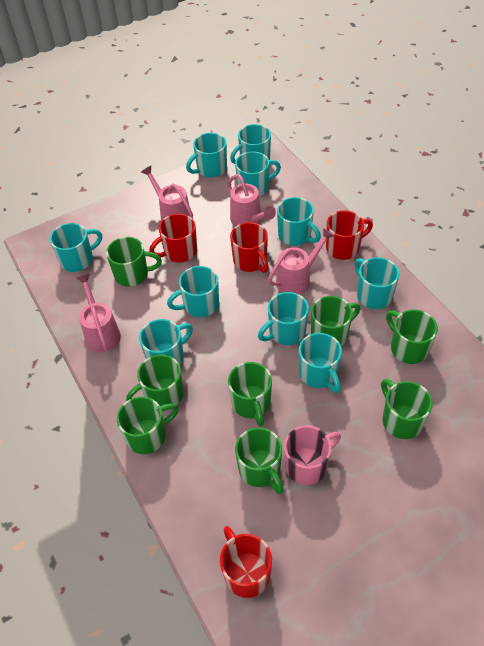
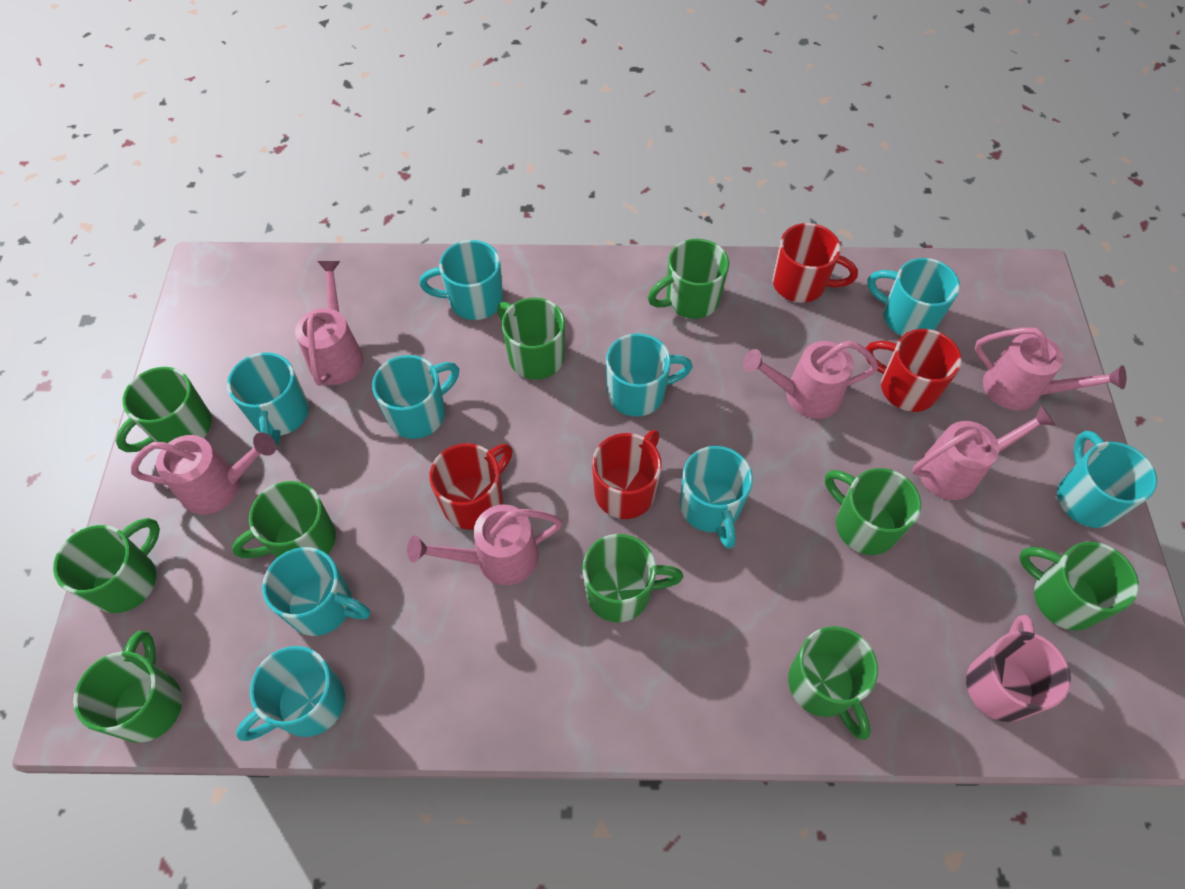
green mug: [106,237,162,287] [117,397,179,454] [126,355,184,406] [228,362,272,427] [235,428,284,494] [311,296,361,346] [381,379,433,439] [386,309,438,364] = 8 -> [53,518,160,613] [73,631,183,743] [116,367,212,452] [232,481,336,558] [497,298,565,380] [582,534,683,622] [648,239,729,319] [788,626,878,740] [825,468,921,555] [1019,542,1139,630] = 10
pink watering can: [77,274,121,352] [141,166,193,221] [227,174,276,226] [268,228,334,294] = 4 -> [131,432,276,514] [295,261,363,386] [407,505,563,585] [743,341,878,419] [912,405,1056,500] [974,327,1126,410] = 6
turquoise mug: [50,223,102,272] [139,319,193,365] [167,266,219,318] [186,133,227,178] [230,124,271,164] [235,151,281,196] [258,292,309,345] [277,197,321,246] [299,333,342,393] [354,257,399,309] = 10 -> [227,352,309,447] [236,646,345,741] [262,547,370,636] [372,355,459,439] [419,240,503,320] [606,333,693,417] [680,446,753,549] [867,258,960,336] [1057,431,1157,528] = 9

